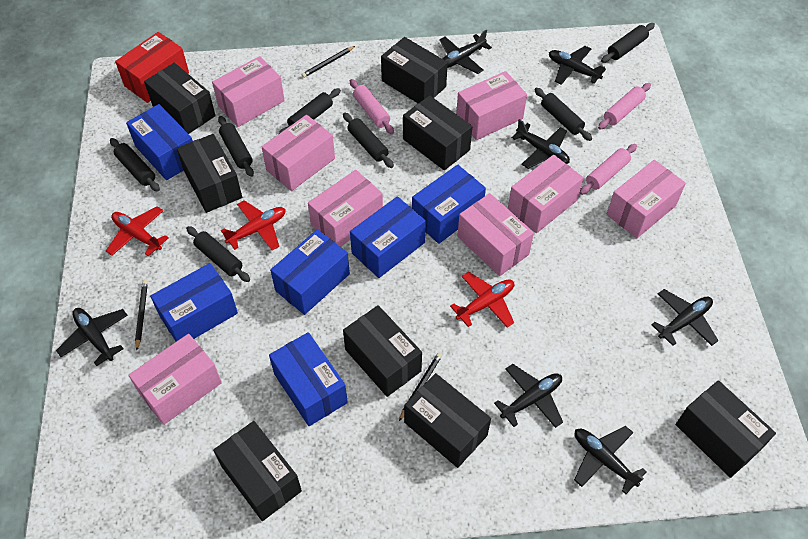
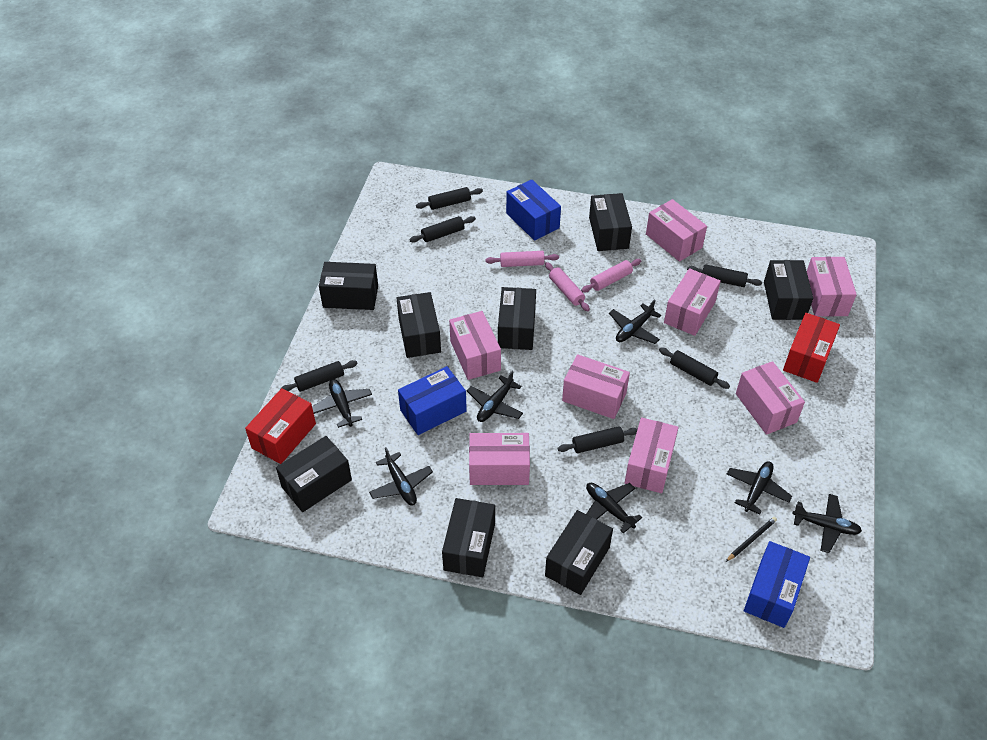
black pencil: [135,280,148,350] [301,46,355,78] [399,353,442,421] = 3 -> [726,517,777,562] = 1
black rolling pin: [110,138,160,192] [186,226,250,282] [218,116,254,177] [279,88,341,134] [343,113,394,168] [534,88,592,141] [601,23,655,63] = 7 -> [282,360,358,392] [409,216,476,242] [416,187,483,210] [557,426,637,453] [659,348,730,389] [687,264,762,287] = 6
blue box: [126,104,193,180] [150,263,238,342] [269,332,348,426] [270,229,350,315] [350,196,426,278] [412,165,486,244] = 6 -> [398,366,467,435] [506,179,561,241] [744,541,810,628] = 3
red box: [115,32,189,103] = 1 -> [245,388,316,464] [783,313,840,383] = 2
red plane: [106,206,169,256] [221,200,286,250] [450,272,514,327] = 3 -> none = 0

